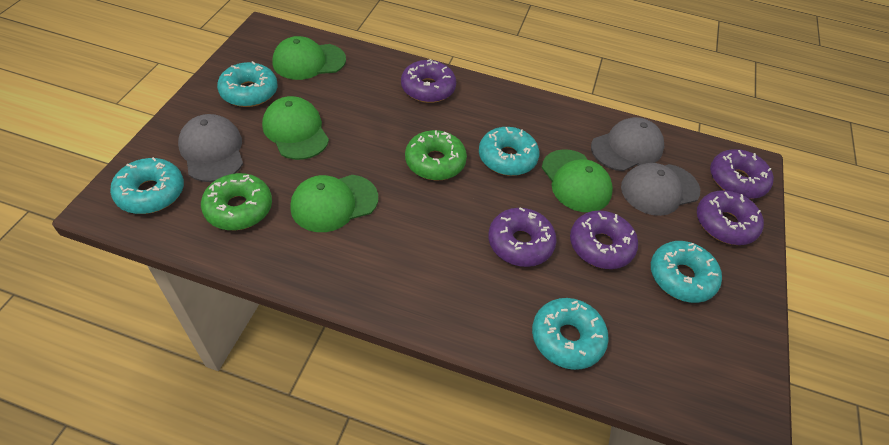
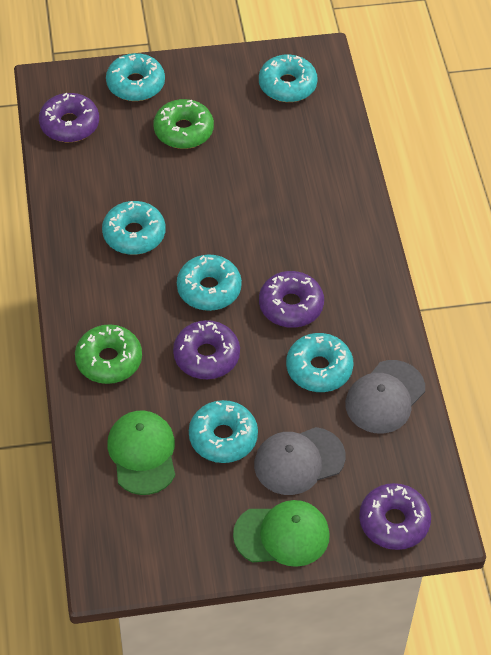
green cap: [262,96,329,160] [272,36,346,80] [290,175,378,232] [542,149,613,212] = 4 -> [107,411,175,495] [233,500,330,567] = 2
grey cap: [178,114,243,182] [591,117,664,171] [621,163,700,216] = 3 -> [254,427,346,495] [345,360,425,434] = 2
purple donut: [401,59,456,103] [488,207,557,267] [570,210,638,269] [697,190,764,245] [710,149,774,199] = 5 -> [39,93,99,142] [173,320,240,379] [259,271,324,328] [359,483,431,550] = 4
turquoise donut: [110,157,184,214] [217,61,278,107] [479,127,539,176] [532,298,609,370] [651,241,722,303] = 5 -> [102,201,165,255] [106,53,165,101] [177,255,242,311] [189,400,258,463] [259,55,318,102] [286,333,353,392] = 6

